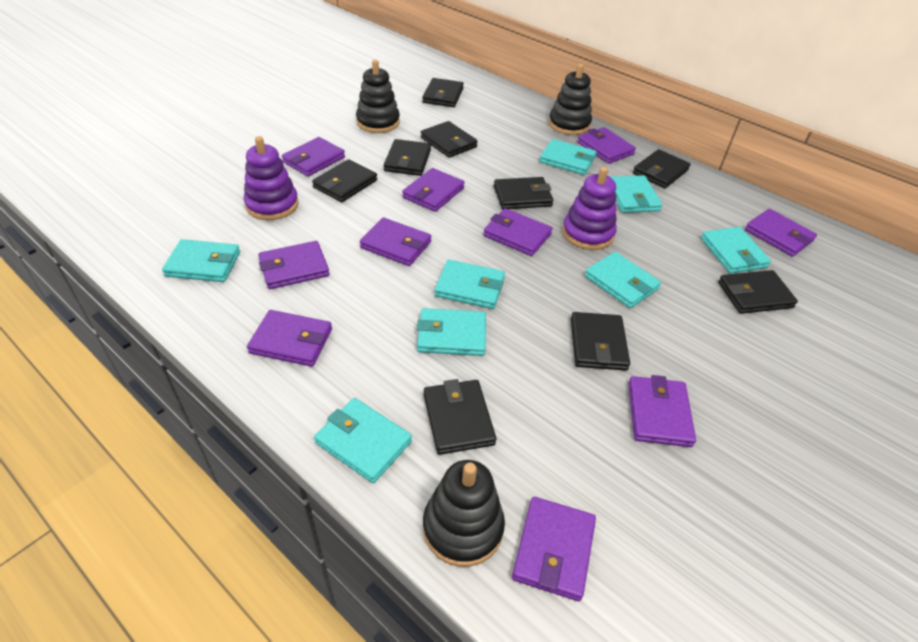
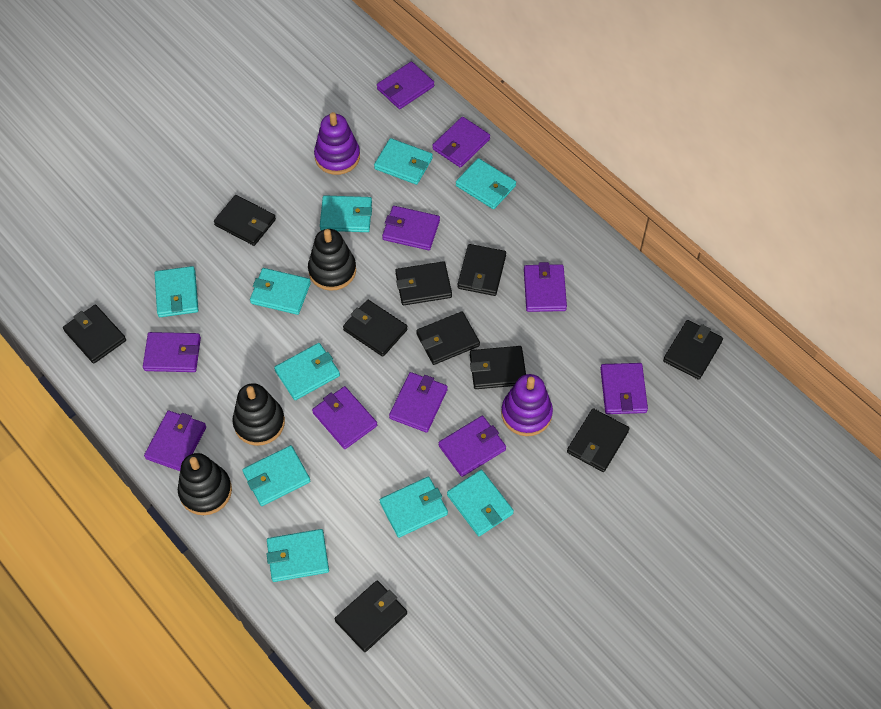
black wallet: [312,159,377,202] [384,139,431,176] [421,121,478,158] [422,78,464,107] [424,379,496,455] [494,177,553,209] [571,312,630,371] [633,149,691,188] [718,270,798,314] = 9 -> [63,305,126,364] [214,195,276,246] [335,581,407,652] [343,300,408,357] [395,261,452,305] [416,311,480,365] [457,244,506,296] [470,346,526,389] [567,408,630,472] [663,320,723,380] = 10
turquoise wallet: [162,239,240,282] [314,398,412,483] [417,308,486,356] [434,260,505,309] [539,139,597,175] [585,252,661,308] [611,175,662,213] [701,227,771,273] = 8 -> [155,266,198,317] [243,445,310,506] [250,268,311,315] [267,529,329,582] [274,343,340,400] [320,195,372,232] [374,138,433,185] [380,477,448,538] [447,470,514,536] [456,158,516,209] = 10

